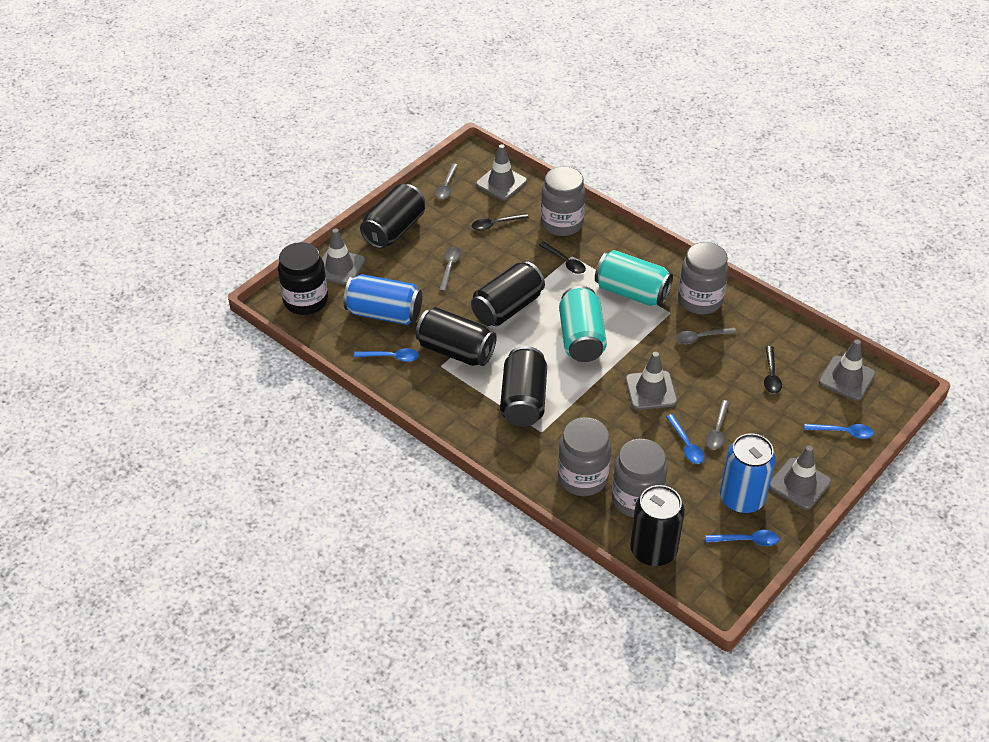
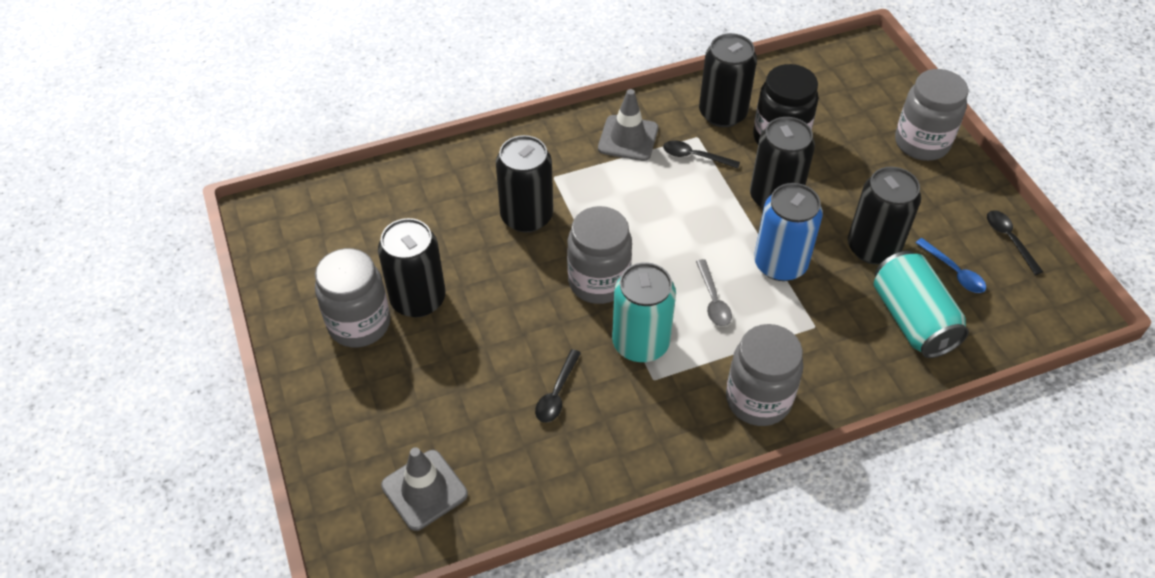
blue can: [344,274,422,325] [720,434,776,513] = 2 -> [754,183,823,281] = 1
blue spoon: [354,348,419,362] [666,414,705,464] [705,530,779,546] [804,424,874,439] = 4 -> [916,238,986,293] = 1
grey spoon: [435,164,458,199] [439,247,461,292] [675,327,737,344] [705,400,730,450] = 4 -> [696,259,732,326] = 1
grey traffic cone: [322,228,365,285] [476,144,527,200] [625,352,677,410] [769,445,831,510] [819,339,876,401] = 5 -> [381,447,468,531] [598,89,658,161] = 2

